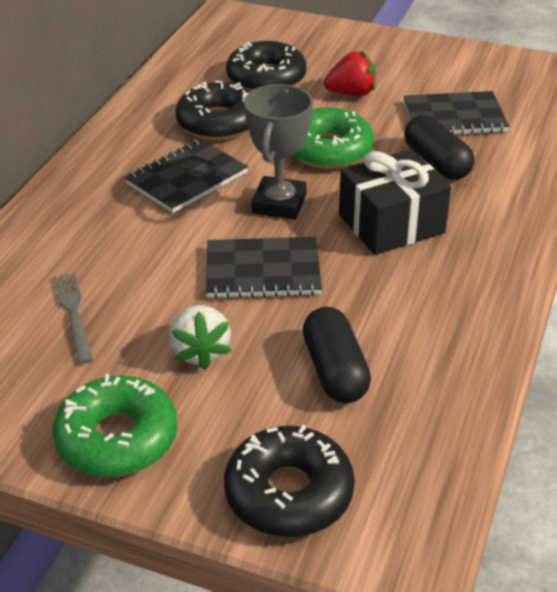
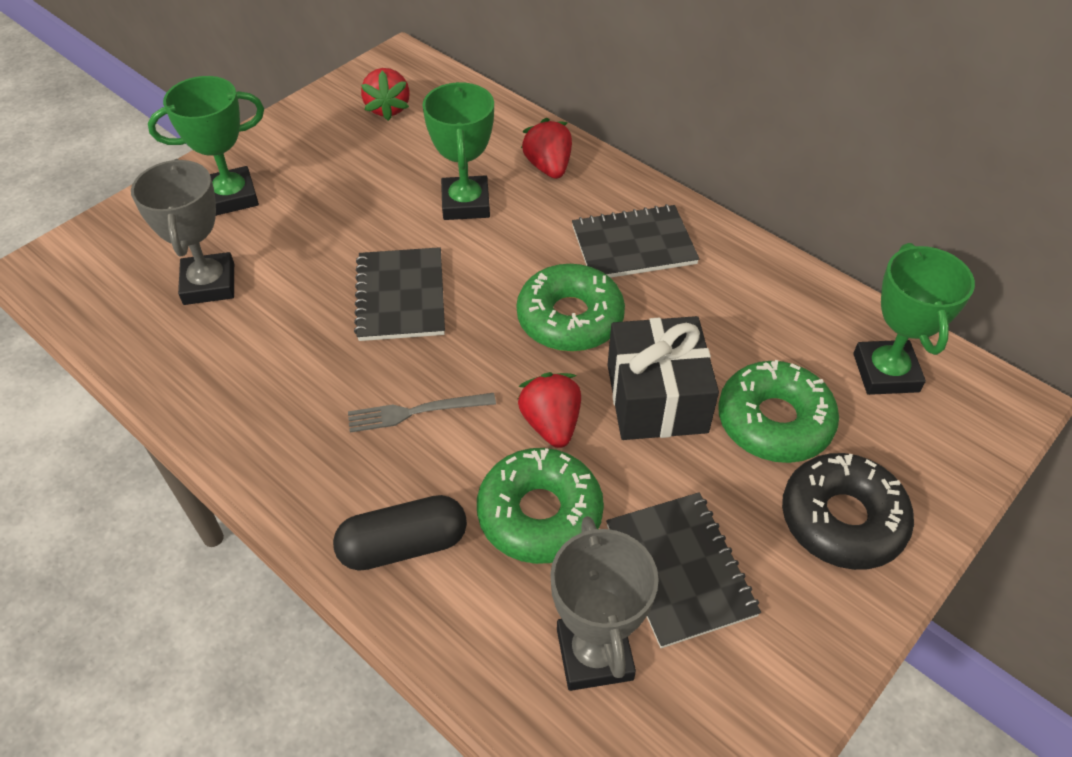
black capsule: [303,307,371,403] [404,115,475,180] = 2 -> [333,495,467,571] = 1
black donut: [175,81,251,140] [224,425,355,537] [226,41,307,91] = 3 -> [782,453,914,570] = 1
green donut: [53,374,178,477] [293,107,374,169] = 2 -> [477,448,604,564] [517,264,625,352] [718,360,839,463] = 3
green trophy: none = 0 -> [148,76,264,216] [422,82,494,220] [853,243,975,395] = 3
grey trophy: [244,84,313,220] = 1 -> [131,159,234,305] [550,516,659,691] = 2
red strawberry: [324,51,376,96] = 1 -> [361,68,410,121] [517,372,581,448] [521,118,572,179] = 3
white strawberry: [169,305,232,370] = 1 -> none = 0

